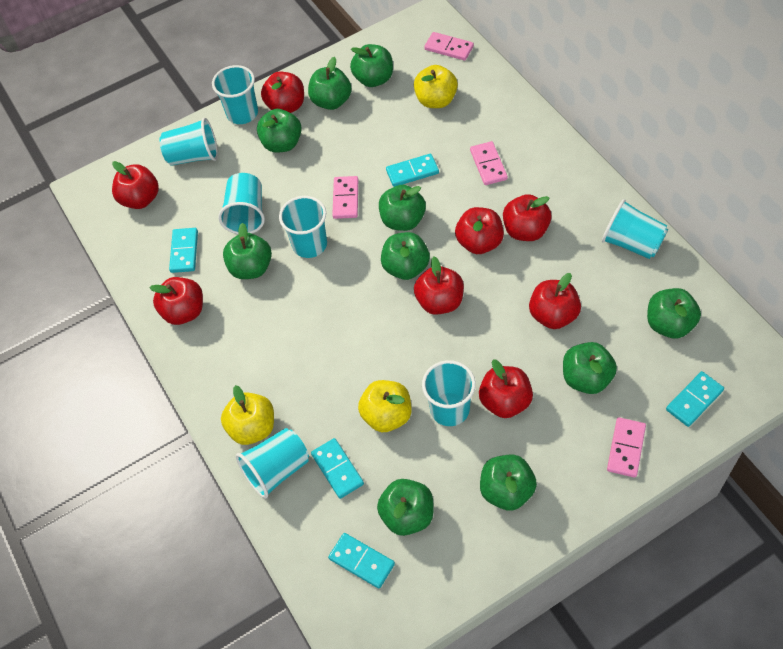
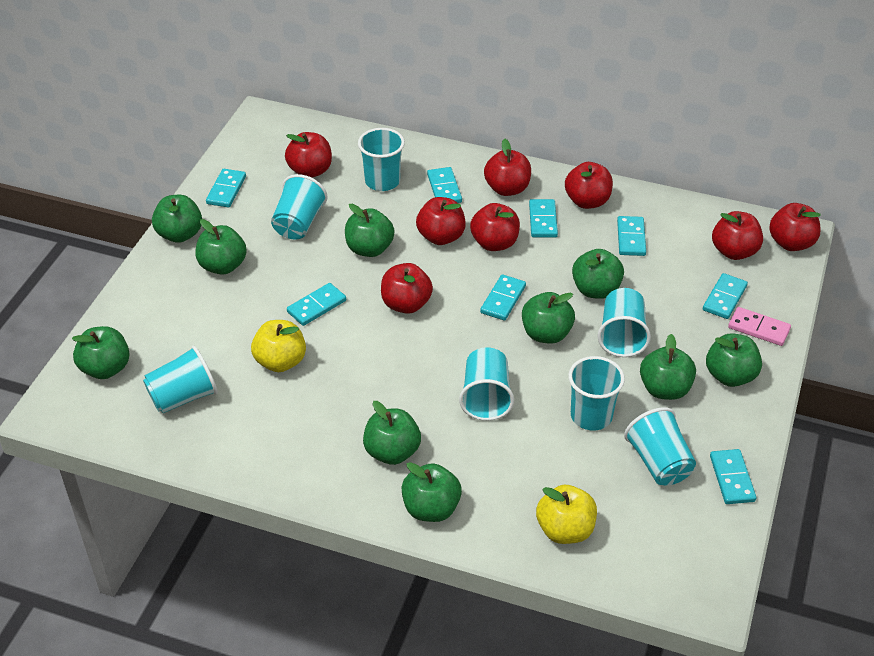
pink domino: [332,176,358,219] [424,32,474,61] [470,141,508,185] [607,417,646,478] = 4 -> [728,307,791,346] = 1
turquoise domino: [169,228,198,273] [311,438,364,499] [328,533,395,589] [386,154,439,187] [666,371,724,427] = 5 -> [206,169,246,208] [287,283,346,326] [427,167,462,203] [480,274,526,321] [529,199,558,238] [617,216,646,256] [703,273,748,319] [710,449,756,504] = 8
yellow apple: [221,385,274,445] [358,380,411,432] [414,65,458,108] = 3 -> [251,320,306,372] [536,485,597,544] = 2

